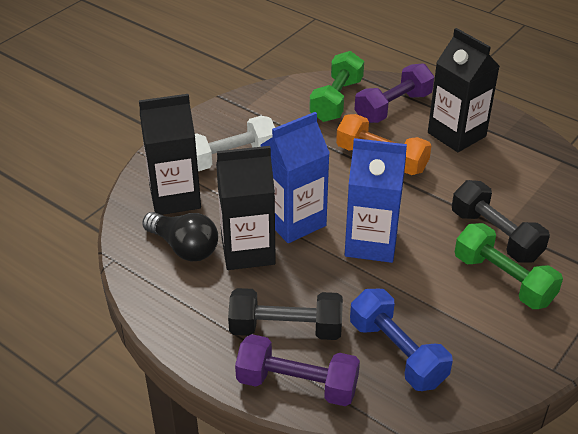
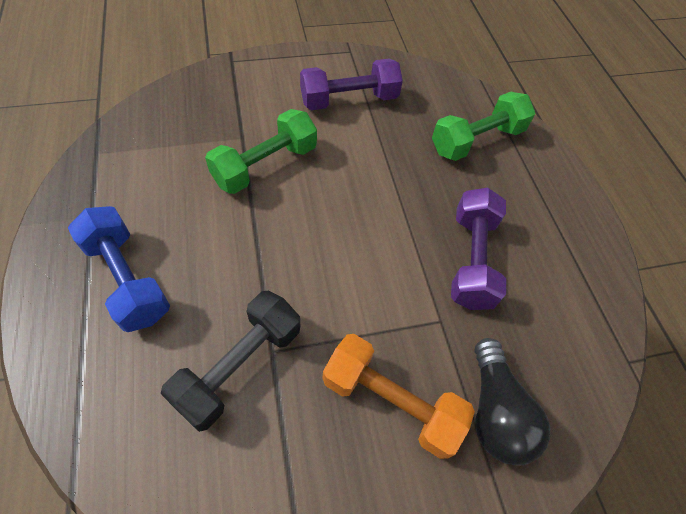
black carton: [139,94,201,215] [216,146,276,270] [428,28,500,152] = 3 -> none = 0
black dumbbell: [228,288,343,340] [452,180,550,263] = 2 -> [161,291,300,432] = 1
blue carton: [261,112,330,243] [345,138,407,263] = 2 -> none = 0
white dumbbell: [195,116,275,171] = 1 -> none = 0

